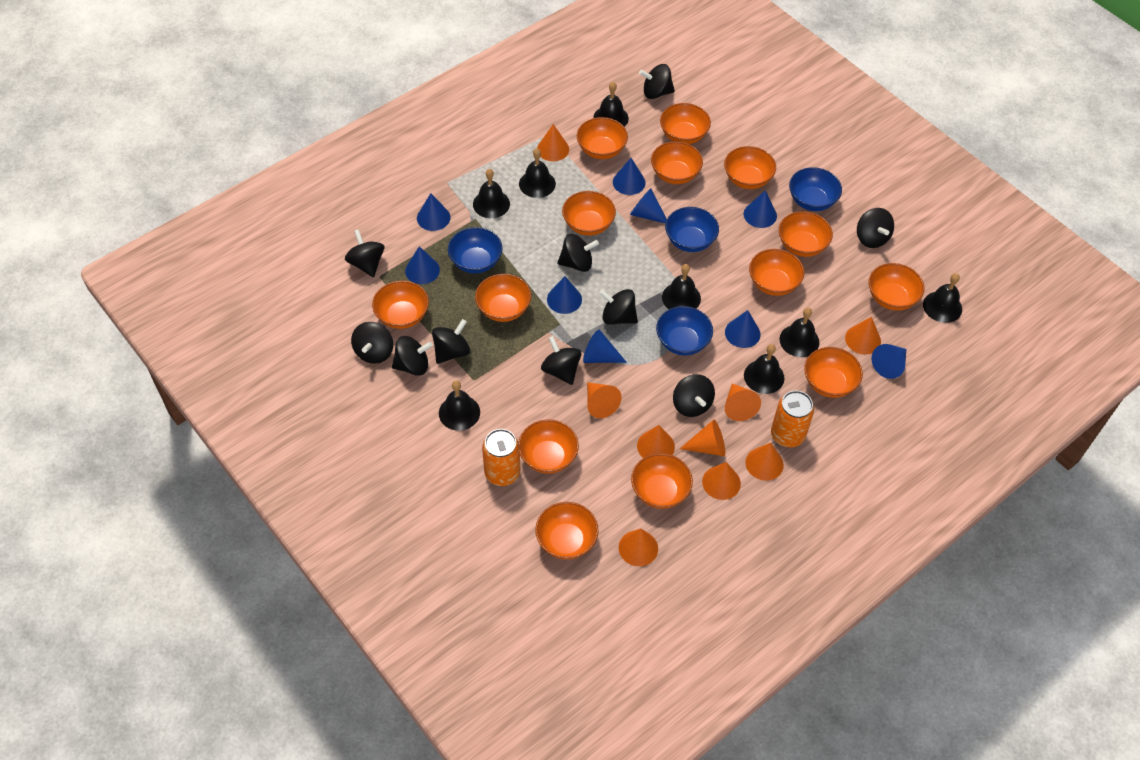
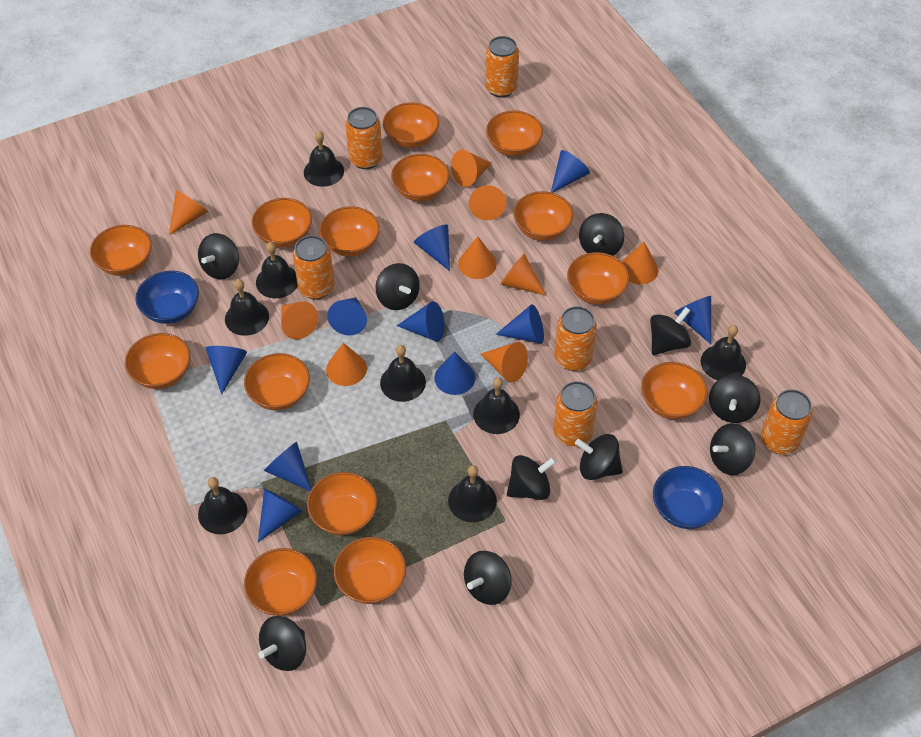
blue bowl: [448,227,503,274] [656,306,713,355] [665,207,719,252] [789,167,842,211] = 4 -> [135,271,199,324] [653,466,723,529] = 2
blue cone: [405,246,440,284] [417,193,450,231] [547,276,582,314] [583,330,627,363] [613,158,646,195] [630,188,667,223] [725,310,761,348] [744,190,777,228] [871,344,906,379] = 9 -> [206,346,247,395] [258,488,303,542] [264,442,312,491] [327,297,367,336] [397,301,444,341] [414,225,450,271] [434,352,475,395] [496,304,544,344] [551,150,590,193] [674,296,711,344] = 10
orange can: [482,429,520,486] [771,391,814,447] = 2 -> [293,235,335,299] [345,107,383,169] [485,36,519,98] [553,381,598,446] [554,306,597,371] [761,389,813,455] = 6

